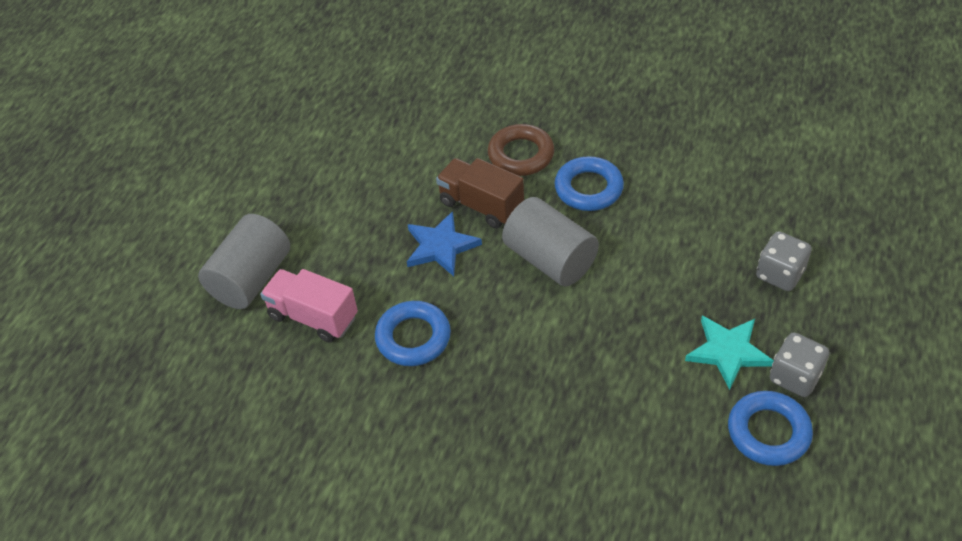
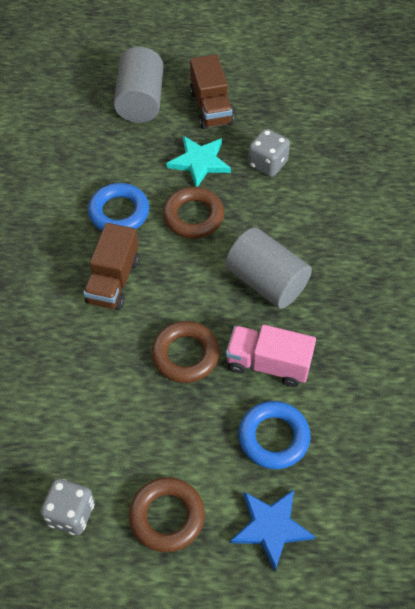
blue ring: [375,301,451,366] [554,156,624,211] [728,391,813,466] = 3 -> [88,183,149,231] [238,401,311,469] = 2
brown ring: [488,124,554,176] = 1 -> [129,477,205,552] [152,321,220,383] [163,187,224,239] = 3
brown truck: [436,158,524,228] = 1 -> [83,223,139,310] [190,54,234,129] = 2

